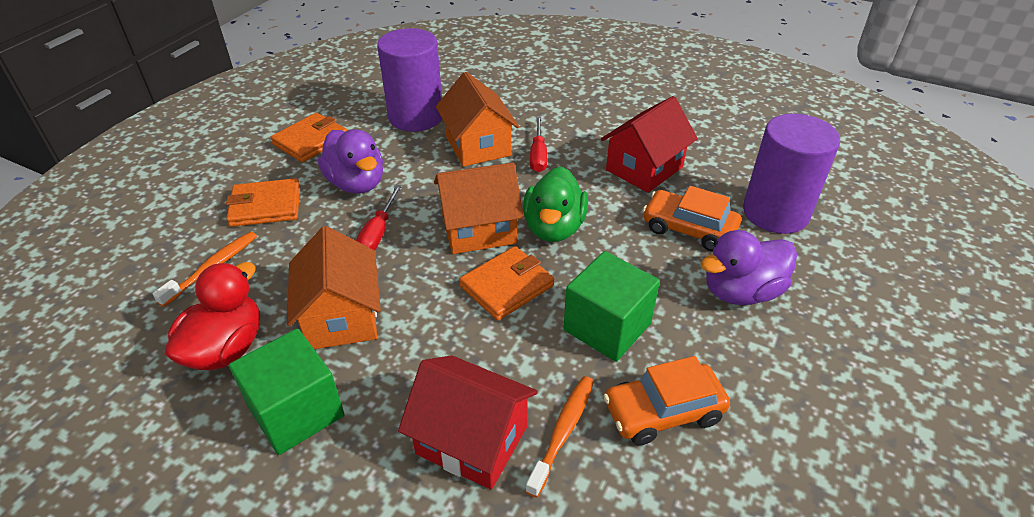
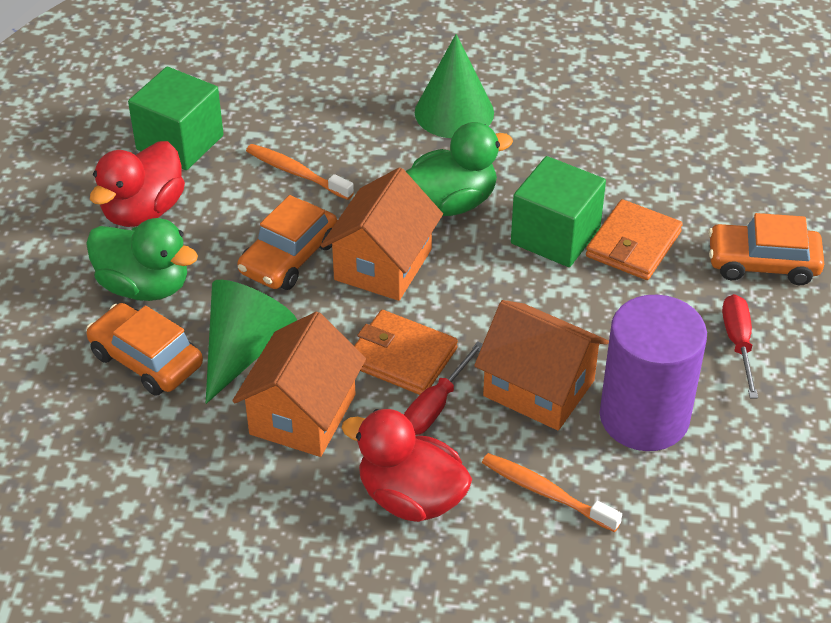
green cone: none = 0 -> [206,280,297,404] [415,34,494,138] = 2
green duck: [523,167,588,242] = 1 -> [86,218,198,301] [406,122,513,216] = 2
orange car: [603,356,730,446] [643,186,741,252] = 2 -> [86,303,203,396] [237,195,337,290] [708,213,824,285] = 3
orange wallet: [226,178,300,227] [270,113,347,162] [459,246,554,321] = 3 -> [354,310,458,395] [586,199,683,280] = 2
purple cylinder: [377,28,442,132] [743,114,840,234] = 2 -> [600,295,707,451] = 1
purple duck: [318,129,383,193] [701,230,797,305] = 2 -> none = 0
red duck: [165,262,260,370] = 1 -> [90,141,185,227] [341,409,472,522] = 2
red house: [398,355,538,490] [601,96,698,193] = 2 -> none = 0

